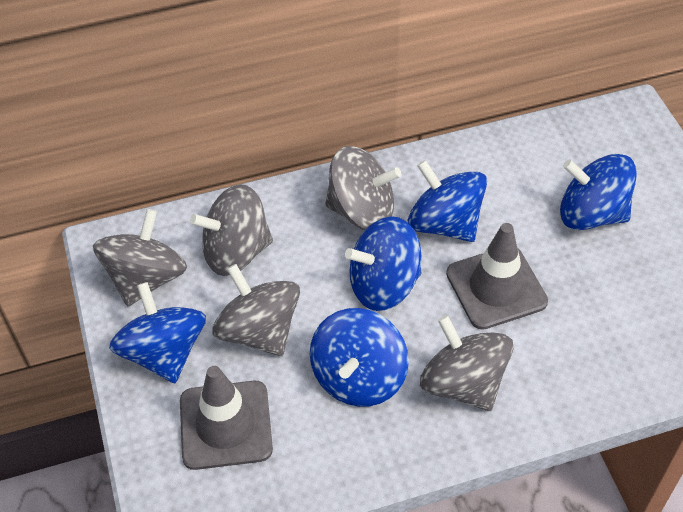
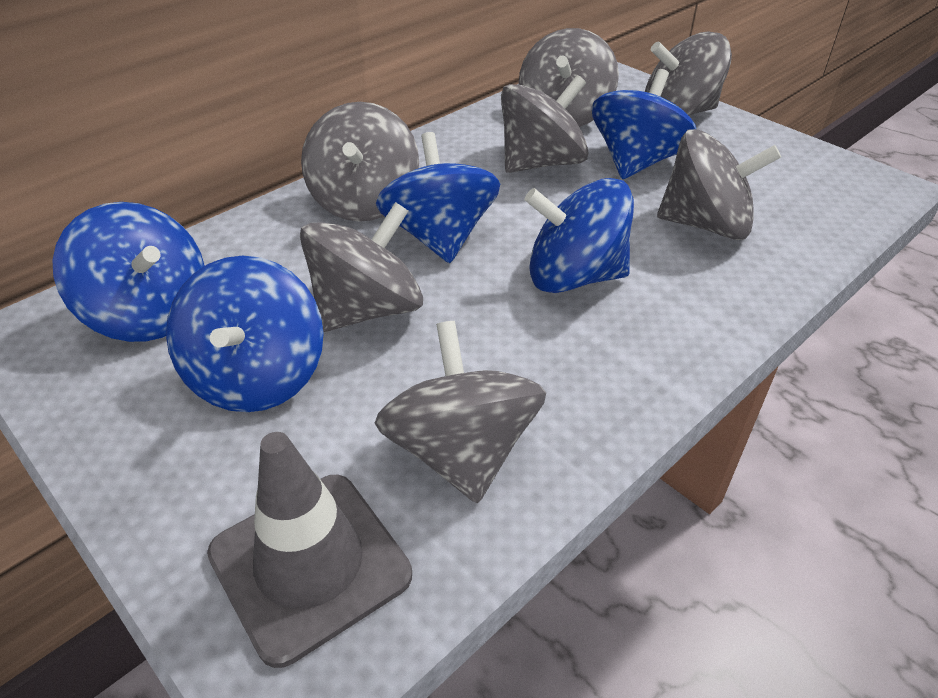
grey spinning top: [93,209,187,307] [190,184,273,276] [212,264,300,356] [325,146,401,230] [420,315,513,411] = 5 -> [300,202,423,332] [301,102,419,222] [375,321,546,503] [501,75,588,173] [519,28,619,127] [645,32,732,116] [657,129,781,240] = 7
grey traffic cone: [180,366,273,470] [446,223,548,330] = 2 -> [207,432,412,668] = 1

